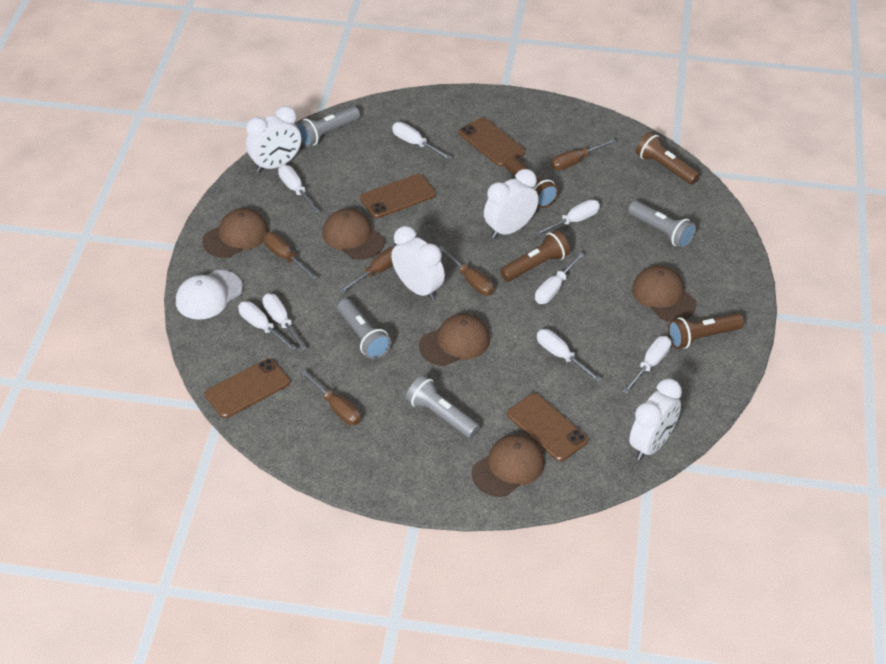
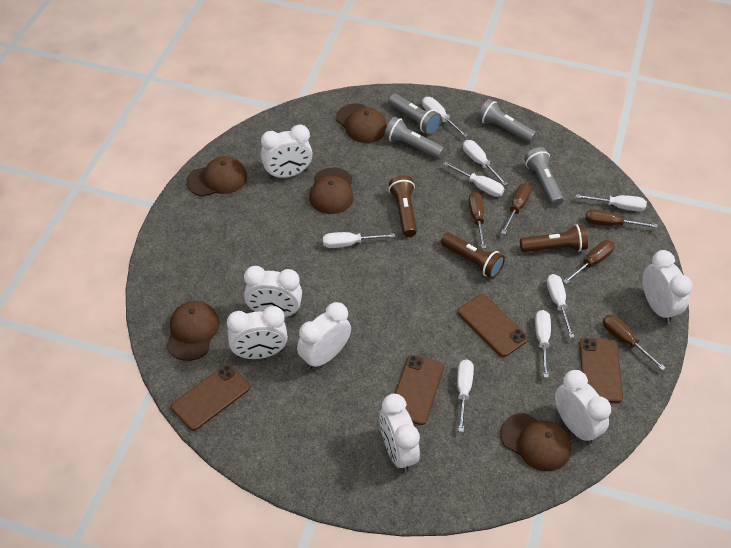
brown flashlight: [500,230,570,282] [505,156,559,208] [636,132,700,185] [668,313,744,349] = 4 -> [389,175,417,237] [441,233,505,278] [520,224,588,252] = 3
white cap: [176,270,243,320] = 1 -> none = 0
white clock: [246,106,301,172] [391,226,445,301] [484,169,539,239] [629,379,682,460] = 4 -> [227,306,288,359] [244,266,302,317] [261,124,312,179] [297,302,351,370] [379,394,420,472] [555,370,611,444] [643,250,693,323] = 7

